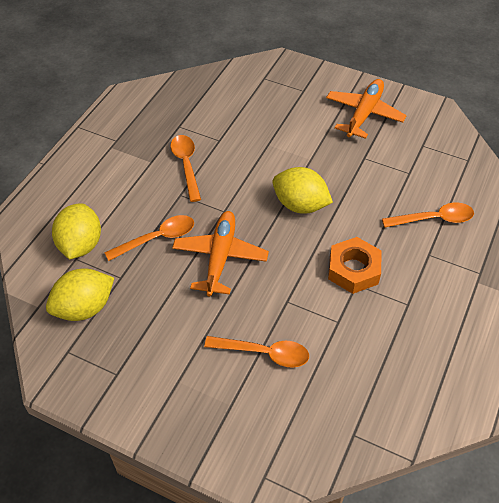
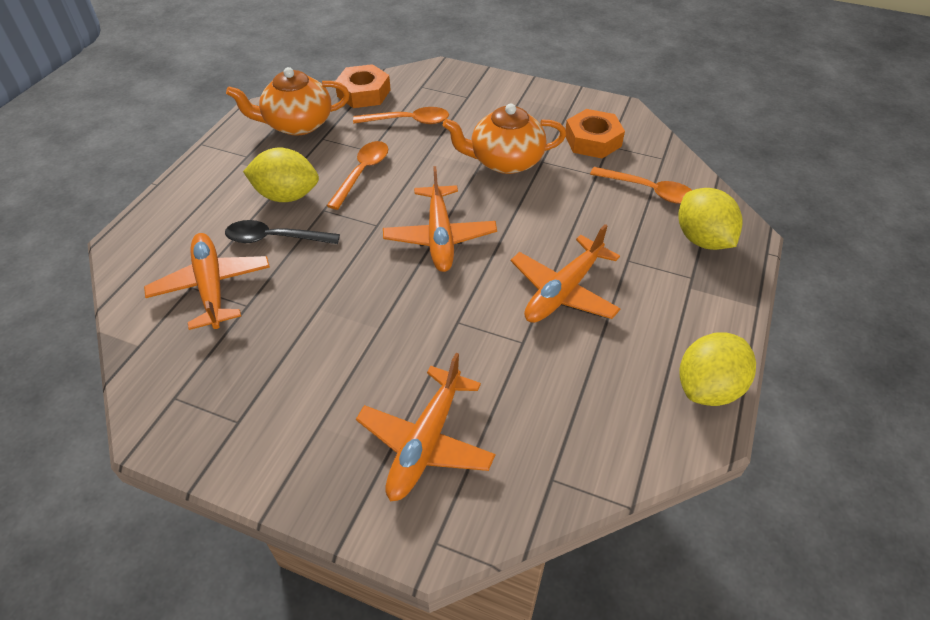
black spoon: none = 0 -> [225,220,340,244] = 1
orange nut: [328,237,382,294] = 1 -> [335,64,391,108] [565,109,625,159] = 2
orange plane: [172,211,269,297] [326,79,407,139] = 2 -> [144,233,270,330] [356,353,495,501] [383,166,497,272] [511,224,621,323] = 4
orange spoon: [104,215,194,261] [170,135,201,202] [204,336,309,368] [382,203,474,228] = 4 -> [327,141,388,210] [353,107,449,124] [590,167,692,204] = 3
orange teapot: none = 0 -> [226,67,350,136] [443,103,566,174] = 2

